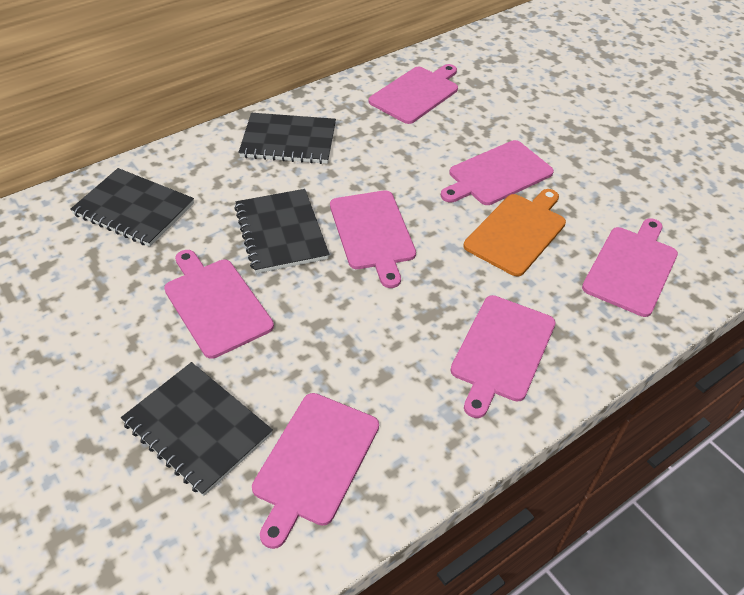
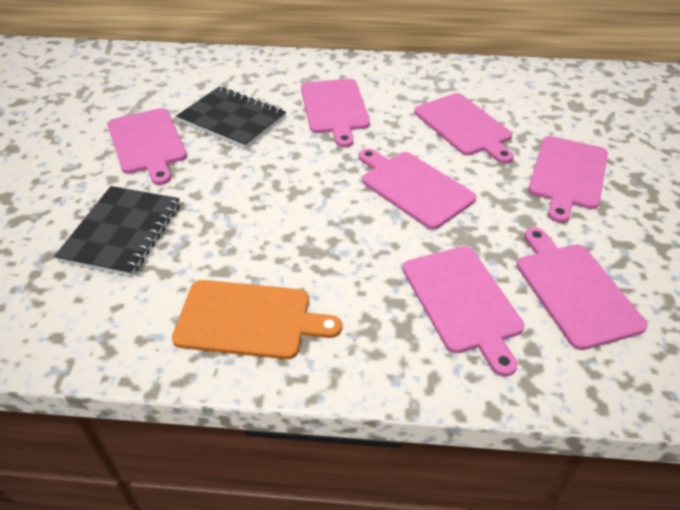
black notebook: [70,168,194,247] [121,362,273,496] [234,189,330,274] [238,113,336,164] = 4 -> [54,186,180,277] [176,87,286,149] = 2

